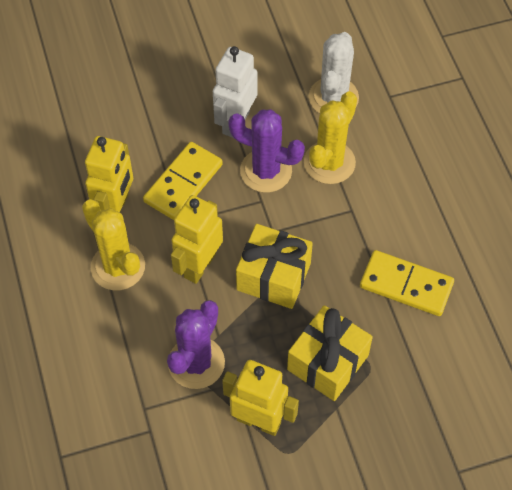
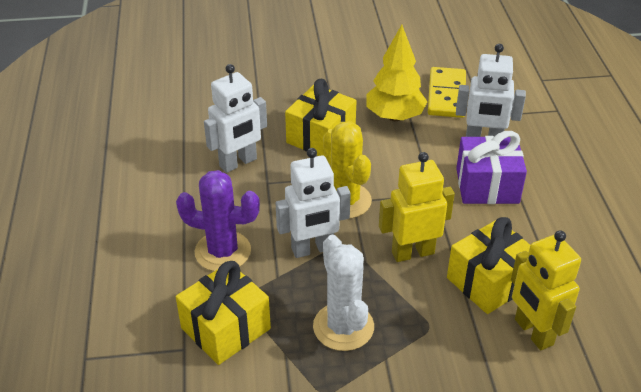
purple cactus: [167,300,225,389] [228,109,305,193] = 2 -> [176,170,260,271] = 1
purple gift: none = 0 -> [456,131,527,204] = 1
white robot: [213,46,257,138] = 1 -> [204,64,267,173] [276,148,351,258] [456,44,526,137] = 3
yellow cactus: [82,199,145,290] [304,91,357,184] = 2 -> [323,121,372,219] = 1
yellow domino: [143,142,223,220] [360,250,454,316] = 2 -> [428,67,466,118] = 1
yellow gift: [236,224,313,309] [287,305,373,401] = 2 -> [176,261,271,365] [285,79,356,157] [447,217,530,314] = 3
yellow robot: [85,136,133,212] [171,195,223,284] [222,360,299,436] = 3 -> [379,152,455,262] [511,230,581,350] = 2
yellow tree: none = 0 -> [367,25,427,121] = 1

